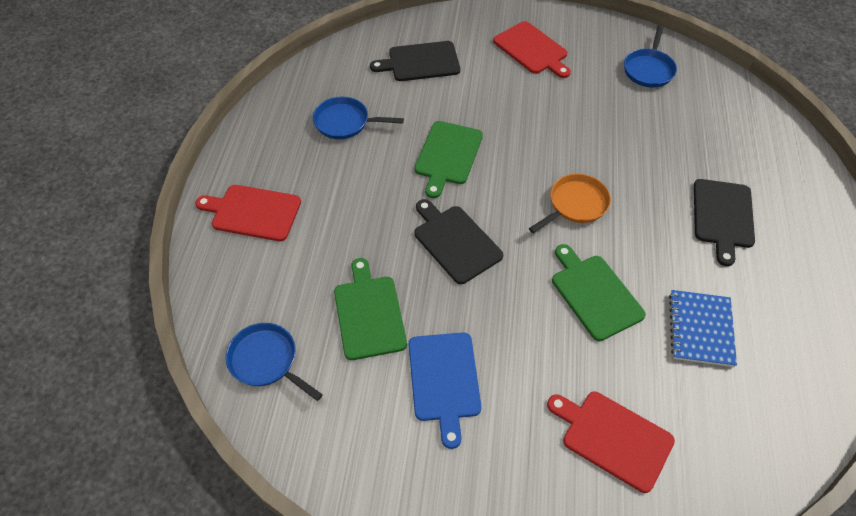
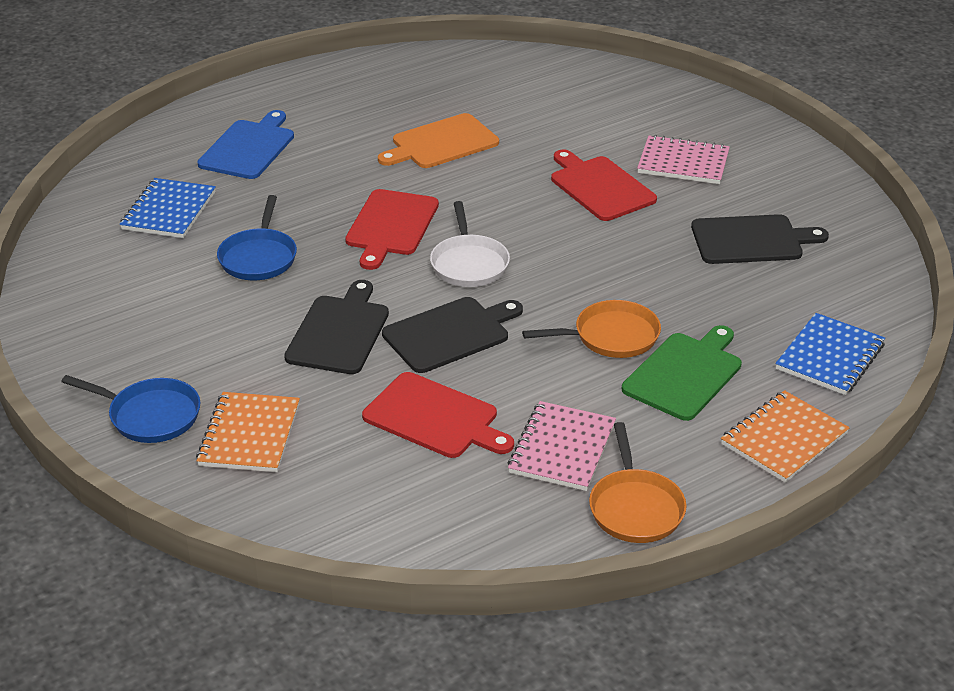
blue notebook: [669,290,737,367] = 1 -> [120,178,216,238] [775,313,885,395] = 2
blue pan: [226,323,323,401] [313,96,404,139] [624,25,677,88] = 3 -> [61,375,201,443] [217,195,297,280] = 2
green cutting board: [334,258,407,360] [415,121,483,198] [552,244,646,341] = 3 -> [622,325,742,421] = 1
orange cutting board: none = 0 -> [378,113,499,168] = 1
orange notebook: none = 0 -> [196,392,300,472] [721,390,850,483] = 2
orange pan: [529,174,611,233] = 1 -> [522,300,661,358] [589,422,687,543] = 2
pink notebook: none = 0 -> [508,401,616,491] [637,135,730,184] = 2
white pan: none = 0 -> [430,201,510,287] = 1

